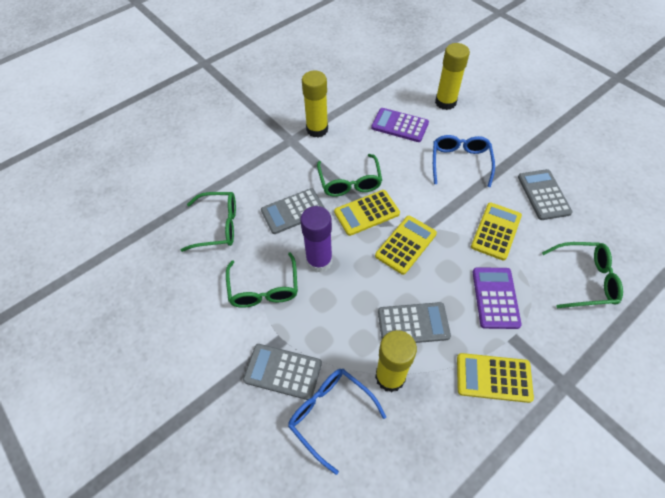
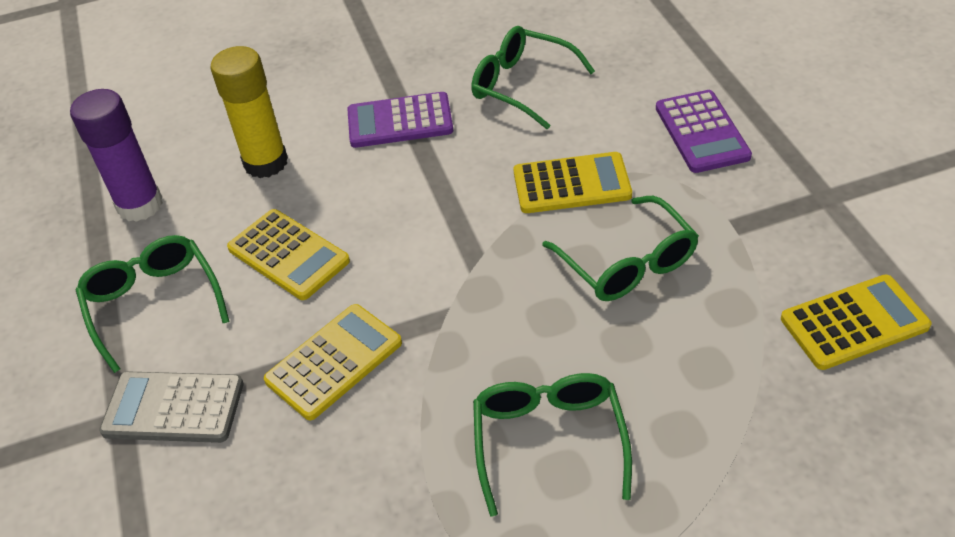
blue glasses: [288,369,386,475] [433,135,495,187] = 2 -> none = 0
grey calculator: [243,344,322,400] [261,188,325,234] [378,302,451,343] [518,169,572,220] = 4 -> [99,371,244,443] = 1
yellow glue stick: [302,70,328,138] [375,330,417,392] [435,43,470,110] = 3 -> [211,46,288,178] = 1

